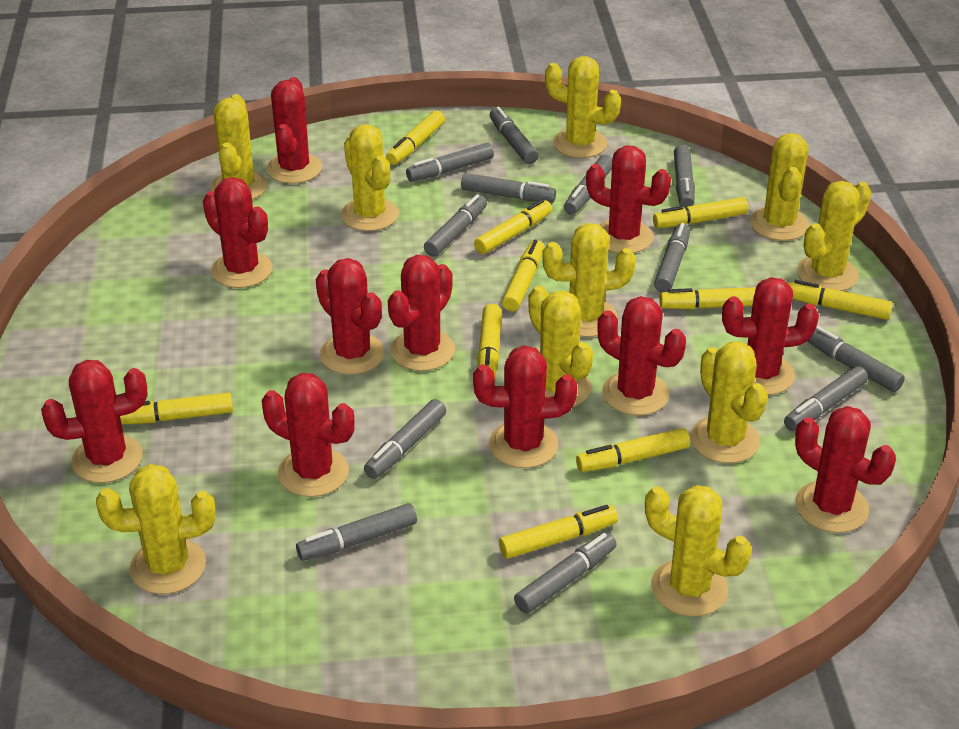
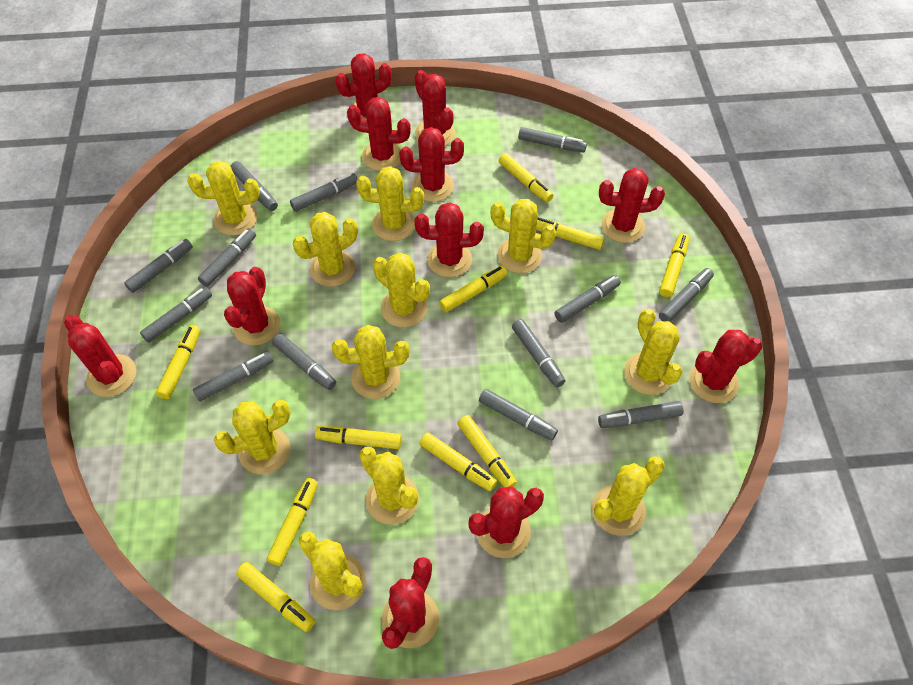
grey marker: [296,503,417,561] [364,399,446,479] [406,143,494,182] [424,194,487,257] [461,173,556,203] [490,107,539,164] [514,532,617,614] [564,155,612,215] [654,223,690,292] [674,145,695,208] [784,366,868,431] [807,326,905,392] = 12 -> [124,239,193,293] [140,287,212,343] [193,352,273,402] [198,228,256,287] [231,161,278,211] [272,333,336,390] [290,173,358,212] [479,389,558,440] [512,319,565,387] [518,127,587,153] [554,275,621,323] [598,401,683,428] [659,268,714,322] = 13
yellow cactus: [96,464,216,594] [211,94,267,200] [341,124,399,231] [528,286,593,407] [542,223,636,337] [545,56,621,158] [645,485,752,617] [690,342,768,463] [750,133,809,241] [797,181,871,291] = 10 -> [188,161,260,236] [214,400,291,474] [293,212,358,287] [298,531,366,610] [332,325,409,399] [356,166,424,241] [359,447,419,525] [373,253,430,327] [491,199,556,273] [592,456,665,536] [624,308,683,395] = 11

